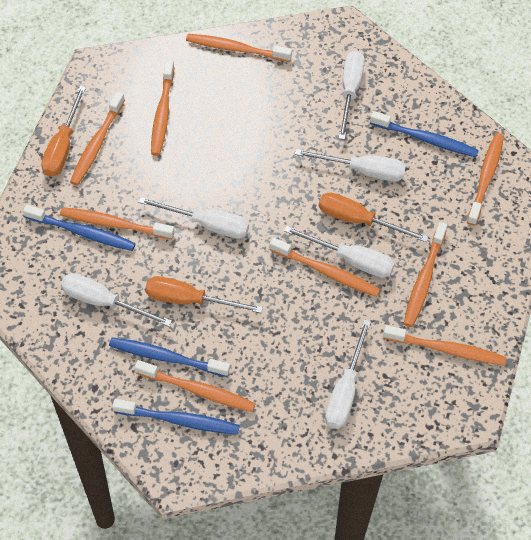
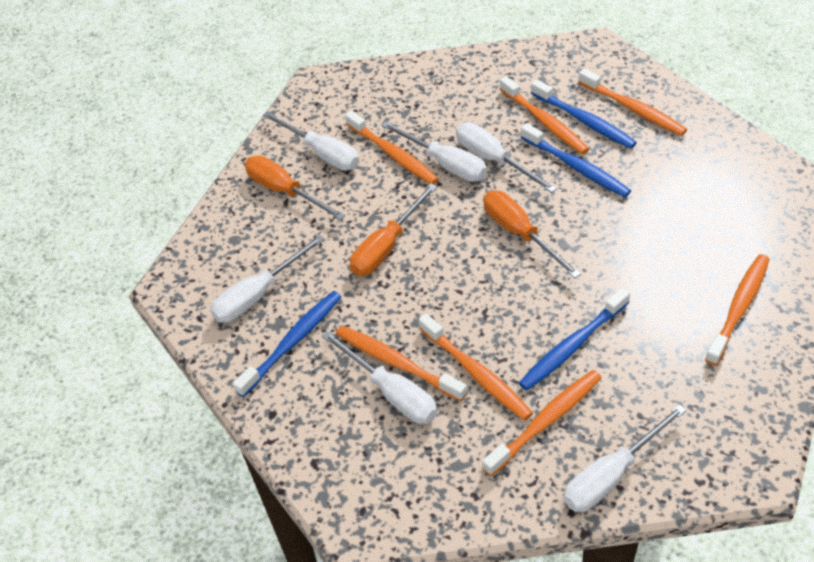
orange toothbrush: [60,207,175,239] [70,92,125,185] [134,360,256,412] [151,60,174,156] [186,34,292,62] [270,237,381,297] [383,325,506,366] [403,222,447,327] [467,133,504,226] = 9 -> [336,326,467,401] [345,111,439,184] [419,314,533,421] [482,370,602,476] [500,76,589,154] [578,68,687,136] [705,254,770,366] = 7

